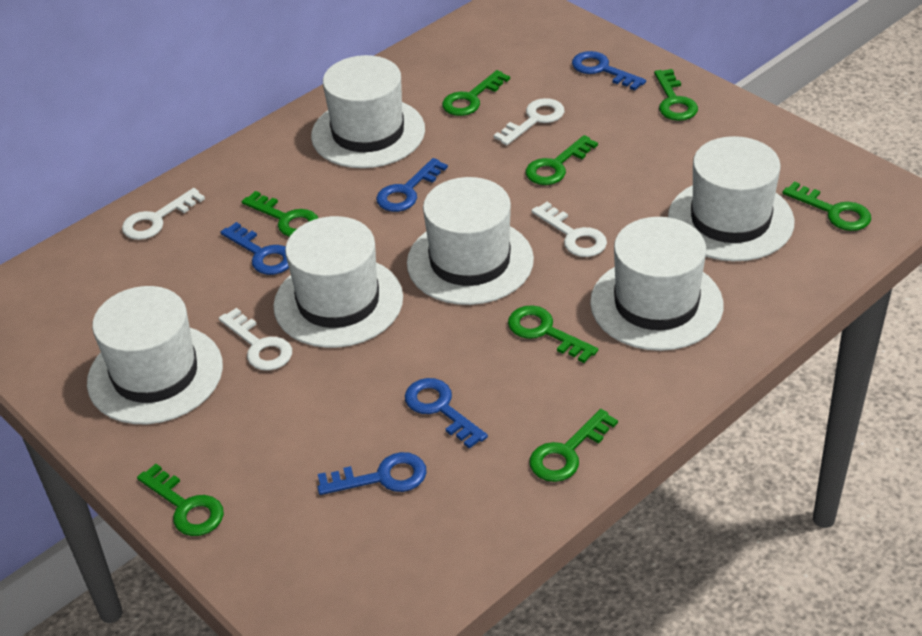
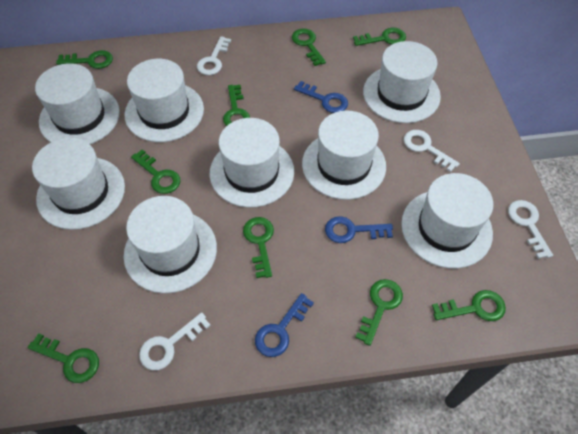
blue key: [221,222,289,275] [317,452,427,495] [376,158,448,212] [405,378,488,449] [572,51,646,90] = 5 -> [255,293,314,357] [294,81,348,113] [325,216,393,243] = 3
green key: [137,464,224,536] [242,191,318,237] [442,70,510,116] [508,305,598,363] [526,135,598,185] [529,409,618,482] [654,69,698,121] [782,181,871,231] = 8 -> [28,333,99,383] [56,50,113,69] [131,149,180,194] [223,85,250,126] [243,217,274,278] [292,29,326,66] [353,27,406,46] [355,279,403,346] [432,290,506,321] = 9
white hat: [87,286,223,424] [273,216,403,348] [311,55,425,168] [407,177,534,305] [590,217,723,351] [668,136,795,261] = 6 -> [32,138,125,230] [35,63,120,144] [124,196,217,293] [125,59,204,142] [210,118,294,208] [302,111,386,200] [363,41,441,123] [401,173,493,268] = 8

